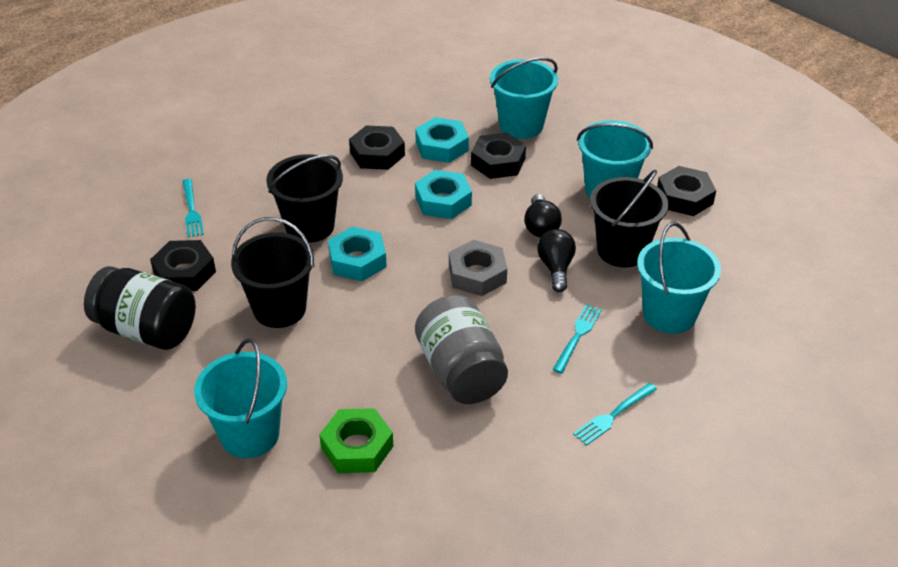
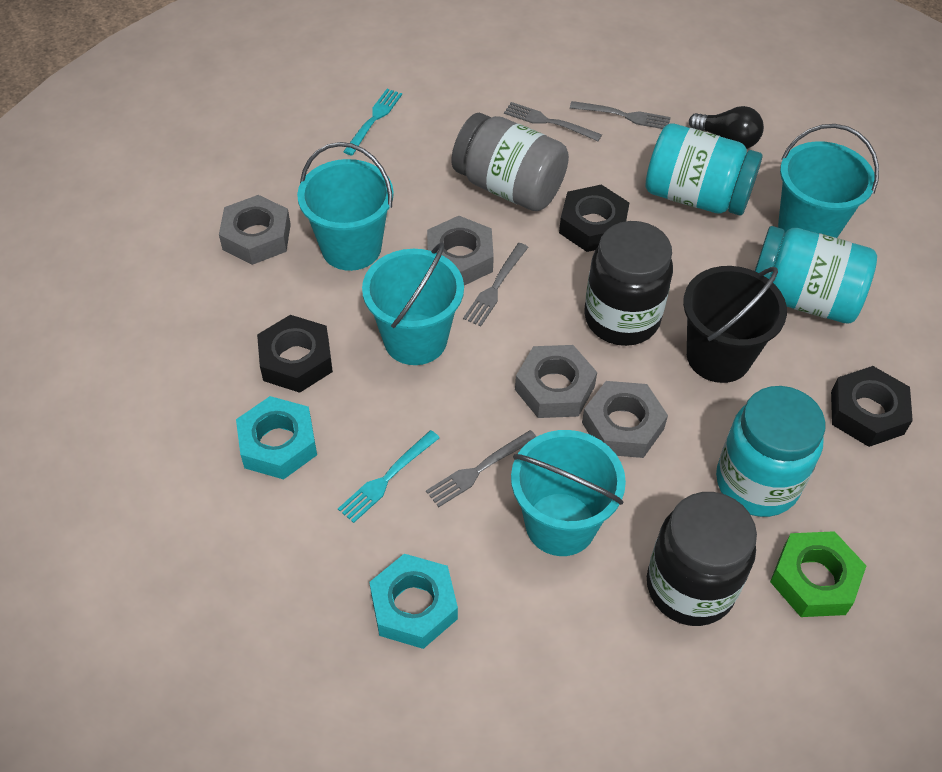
black bucket: [231,217,314,328] [266,154,343,243] [590,170,668,267] = 3 -> [683,266,787,383] = 1
black jar: [84,266,196,350] = 1 -> [584,221,673,346] [647,492,757,626] = 2
black light bulb: [524,194,562,238] [537,229,576,292] = 2 -> [689,106,764,149] = 1
black nut: [150,240,216,291] [349,125,405,170] [471,133,526,179] [657,166,716,216] = 4 -> [257,315,333,393] [559,185,629,252] [831,366,913,447] = 3
grey fork: none = 0 -> [426,430,537,507] [463,243,528,326] [504,102,602,141] [570,101,671,129] = 4
grey nut: [449,240,507,296] = 1 -> [219,195,291,265] [427,216,494,285] [515,345,597,418] [582,381,668,458] = 4
turquoise fork: [183,179,204,237] [552,304,602,374] [573,383,657,446] = 3 -> [338,430,440,523] [343,89,402,156] = 2
turquoise jar: none = 0 -> [646,124,763,216] [716,386,826,517] [755,226,877,323] = 3
turquoise nut: [328,226,387,281] [415,117,469,163] [415,170,472,219] = 3 -> [236,396,317,480] [369,554,458,649] = 2

